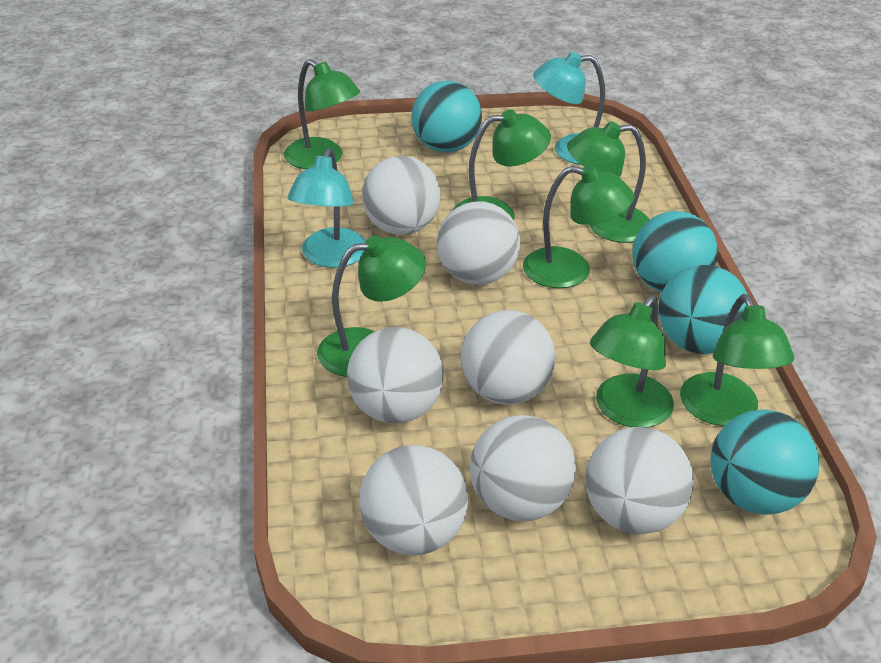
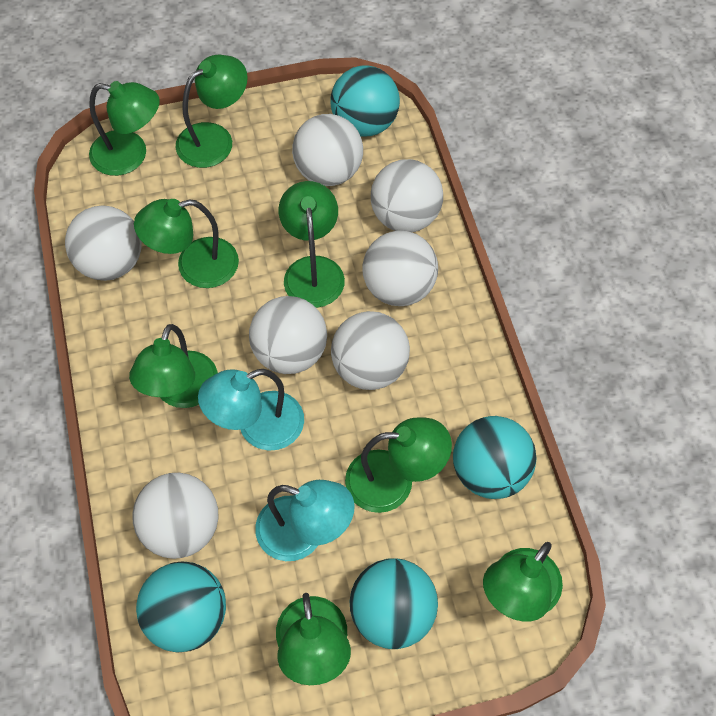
green lamp: [284,59,360,169] [317,235,426,377] [453,109,551,220] [523,165,634,288] [567,121,650,243] [590,295,674,428] [680,294,795,426] = 7 -> [89,81,160,176] [129,324,218,408] [134,199,239,288] [176,55,248,168] [276,593,351,685] [279,181,345,308] [345,417,452,513] [483,542,563,622] = 8

